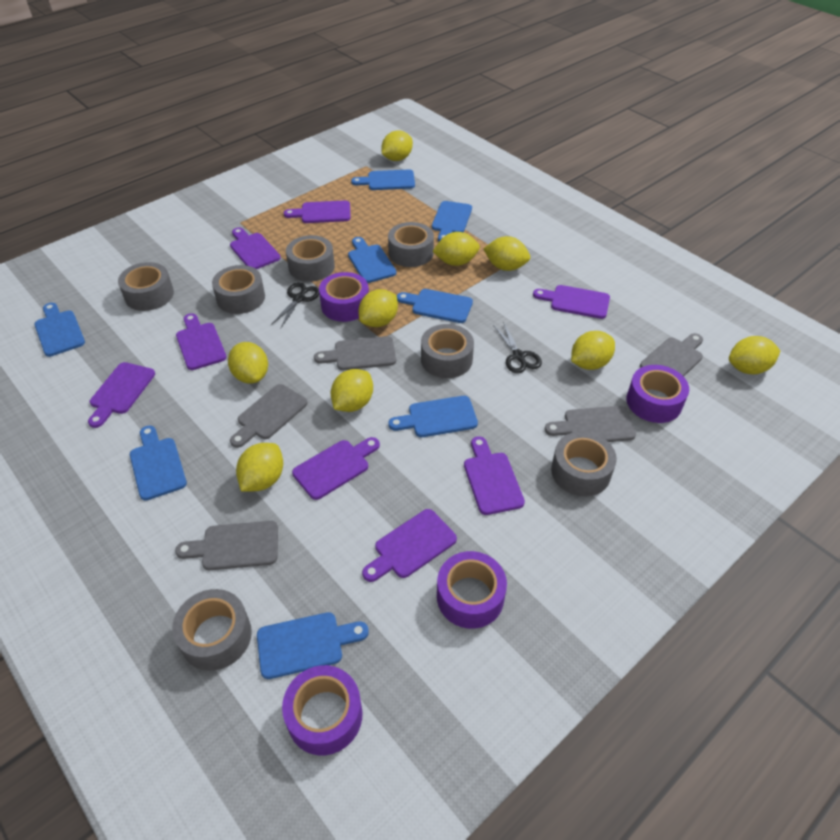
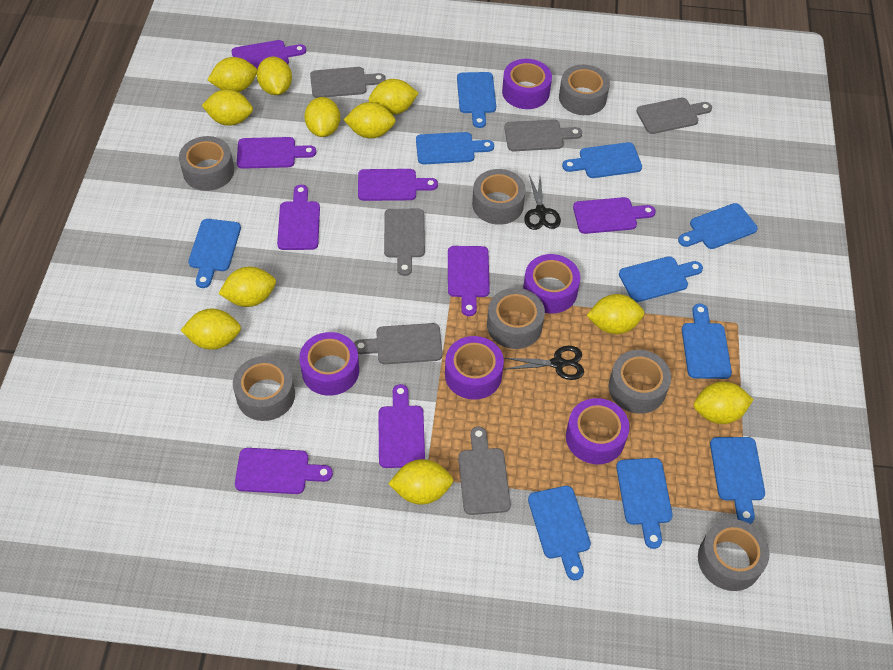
blue cutting board: [35,303,85,357] [130,425,187,501] [257,612,369,679] [348,237,396,283] [351,170,415,190] [388,396,478,437] [397,289,473,323] [432,201,472,241] = 8 -> [188,219,241,288] [416,132,494,164] [457,72,496,128] [528,486,591,580] [562,142,642,178] [616,458,673,549] [619,256,703,302] [678,203,757,249] [682,304,732,379] [710,437,765,524] = 10
grey cutting board: [175,521,278,570] [230,384,307,448] [314,336,396,370] [545,406,636,442] [640,333,703,376] = 5 -> [310,67,386,98] [354,323,443,364] [384,209,425,276] [458,427,511,515] [504,120,582,151] [636,98,712,134] = 6
purple tape: [282,665,362,755] [319,272,369,322] [437,551,507,629] [626,365,689,423] = 4 -> [299,332,359,396] [445,336,504,400] [502,59,552,109] [523,254,581,314] [566,398,630,464] = 5
yellow lemon: [228,342,268,384] [236,443,283,492] [331,369,373,412] [359,289,398,327] [382,131,413,161] [432,232,480,266] [483,236,530,271] [571,331,615,370] [729,336,780,374] = 9 -> [181,309,241,350] [202,89,253,126] [208,57,257,92] [218,267,276,307] [257,57,292,95] [304,97,340,137] [344,102,396,139] [369,79,419,115] [388,459,453,505] [586,294,644,334] [694,382,754,424] = 11

